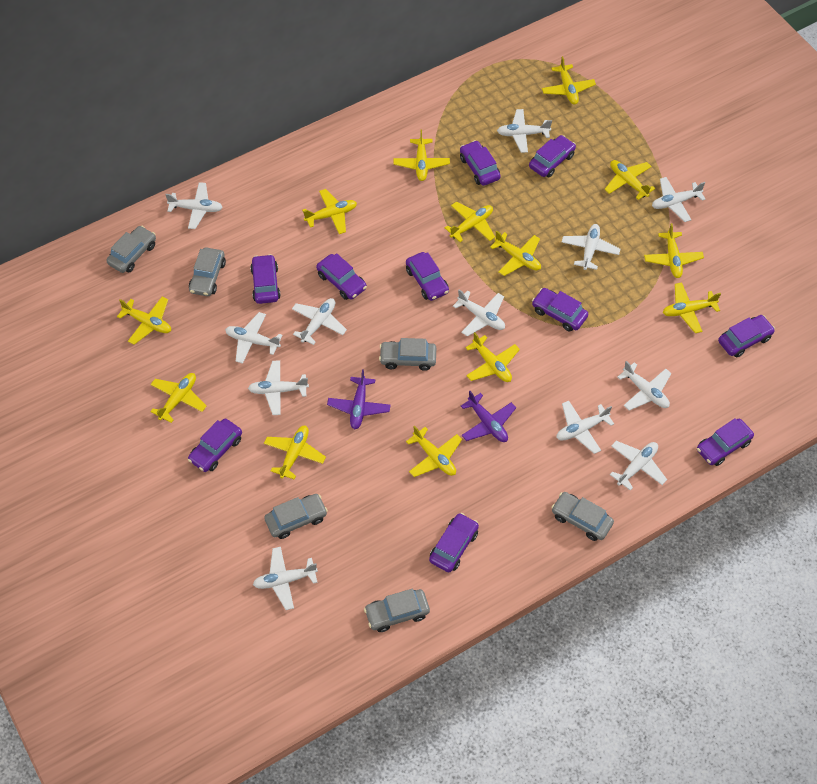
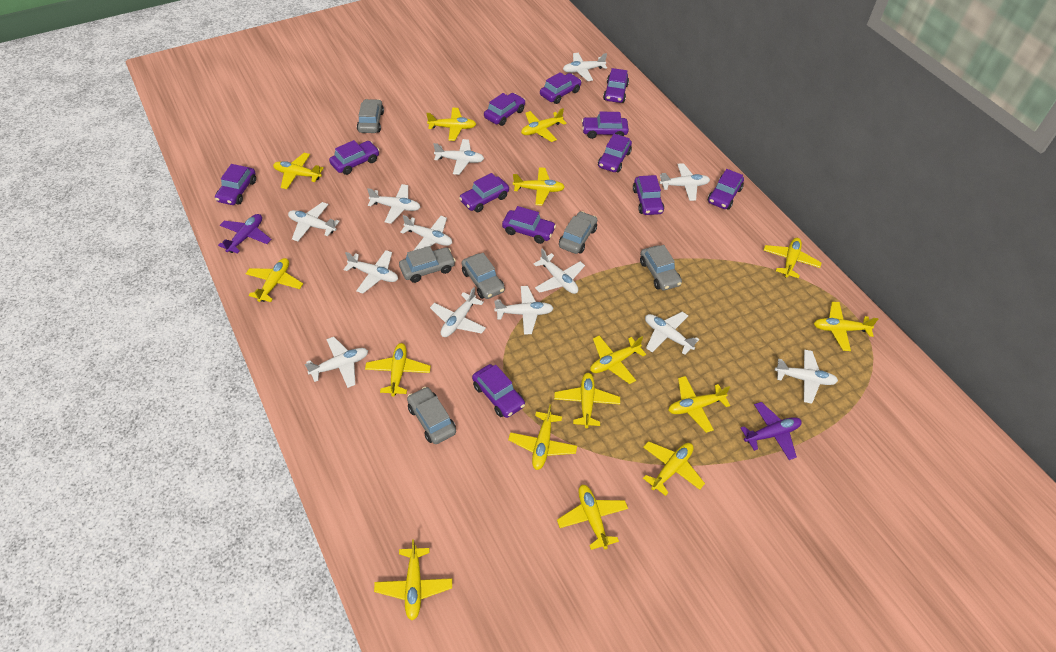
purple car: [188,418,242,472] [250,254,281,304] [316,253,367,300] [406,252,449,301] [429,513,479,572] [460,140,501,186] [529,135,576,178] [532,288,588,332] [697,418,754,466] [718,315,775,358] = 10 -> [215,164,256,205] [329,140,379,175] [459,173,509,212] [472,364,525,418] [484,93,525,126] [502,206,556,244] [540,72,582,104] [582,112,629,139] [598,134,632,172] [603,68,629,103] [633,175,664,215] [708,169,744,209] = 12
white plane: [165,182,223,229] [225,312,283,364] [248,360,309,415] [253,547,318,610] [292,298,347,345] [453,290,505,337] [497,109,552,153] [556,401,614,454] [562,224,620,270] [610,441,667,490] [618,361,671,411] [652,177,706,222] = 12 -> [288,202,340,242] [305,337,368,388] [343,250,398,294] [367,184,420,224] [400,215,452,251] [430,287,486,337] [433,139,484,175] [494,286,554,334] [534,248,585,294] [563,53,607,81] [645,312,700,355] [659,163,710,201] [775,349,838,404] = 13
yellow plane: [117,297,171,345] [150,373,207,423] [264,426,326,480] [302,189,357,234] [393,130,450,181] [406,425,462,477] [445,202,495,242] [465,332,520,382] [490,230,541,276] [542,56,596,105] [604,160,655,200] [644,223,704,278] [663,282,721,333] = 13 -> [246,258,303,302] [273,153,324,189] [365,343,431,396] [374,539,452,621] [426,108,476,141] [508,404,577,470] [513,167,565,206] [521,108,567,142] [554,373,620,428] [557,485,628,550] [590,335,646,384] [643,441,705,496] [668,376,730,433] [763,238,822,278] [814,302,878,351] = 15

